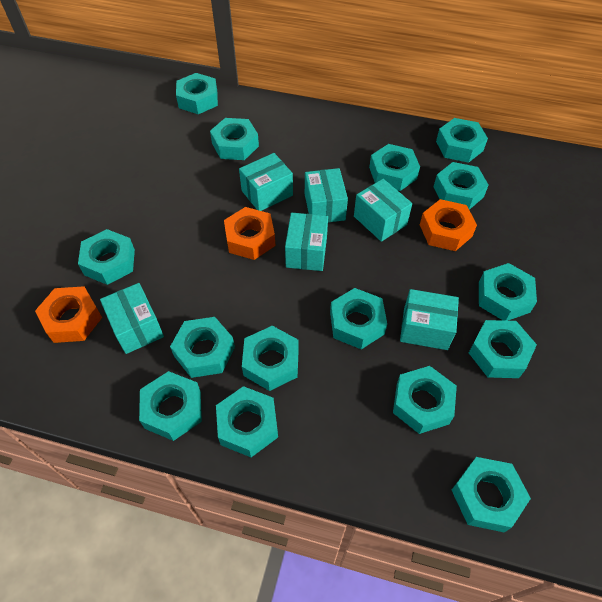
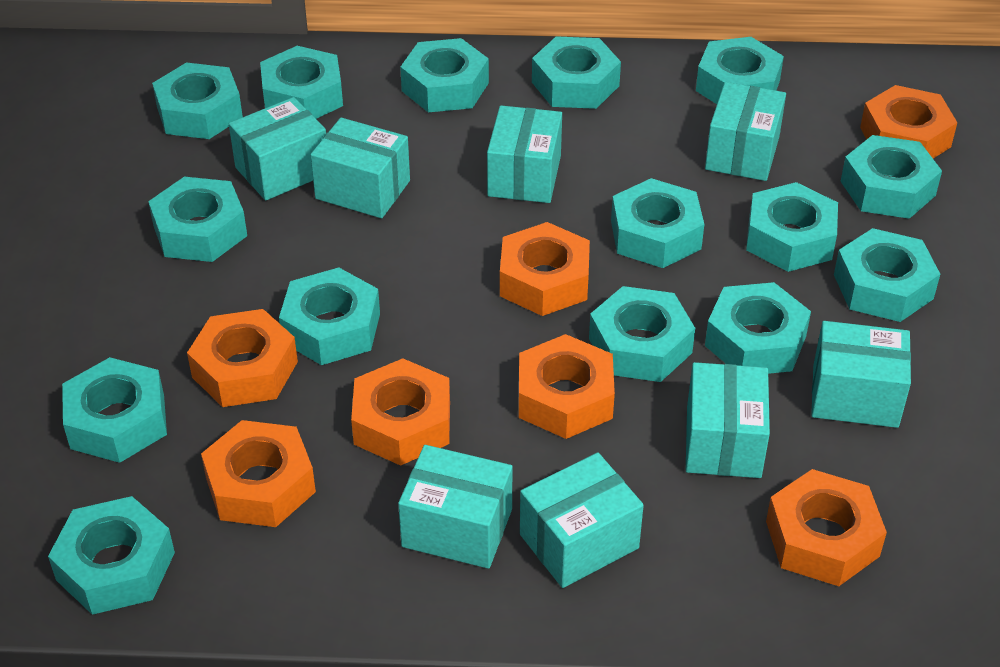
orange nut: [35,286,102,343] [224,207,275,260] [420,199,477,251] = 3 -> [187,309,298,407] [201,420,316,527] [351,358,450,466] [500,222,590,316] [519,334,615,439] [766,469,887,586] [860,85,957,158] = 7
turquoise box: [100,283,164,354] [239,153,293,211] [285,213,328,271] [305,168,348,223] [354,179,412,242] [400,289,459,350] = 6 -> [229,97,326,201] [310,118,410,218] [398,445,513,569] [487,105,562,203] [520,452,644,588] [686,362,770,478] [705,82,786,181] [811,321,911,428] = 8

